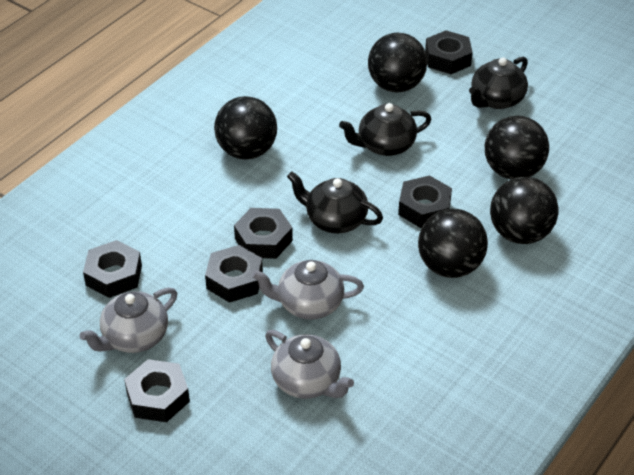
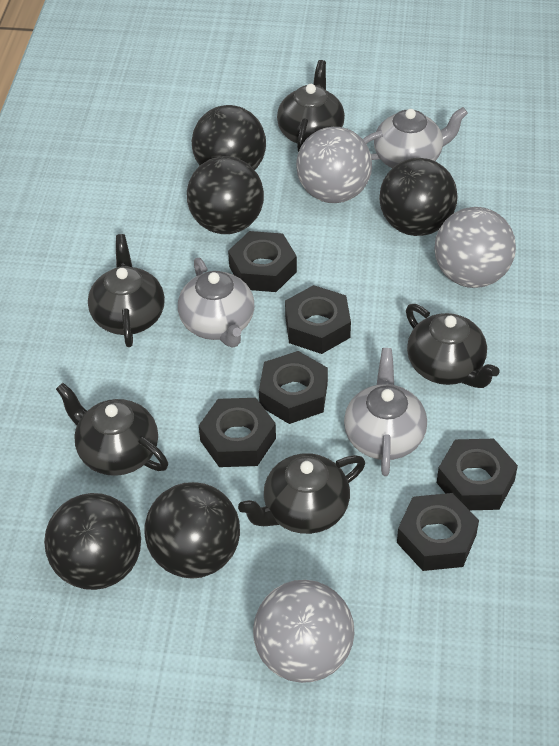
black teapot: [287,171,383,233] [339,103,432,156] [469,57,528,109] = 3 -> [56,383,168,476] [88,234,165,347] [238,453,365,534] [277,60,345,152] [406,304,499,388] = 5
grey ball: none = 0 -> [253,580,354,683] [296,127,372,203] [434,207,516,288] = 3

